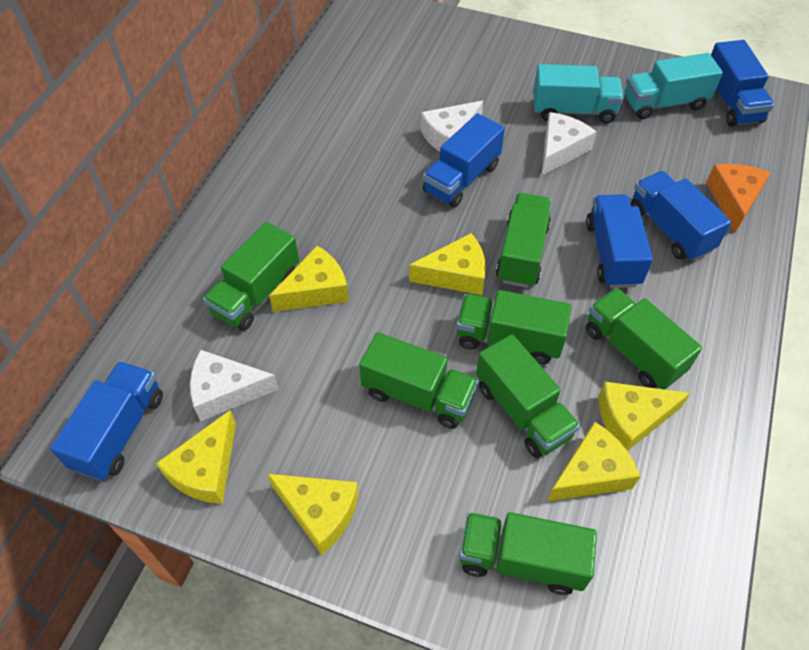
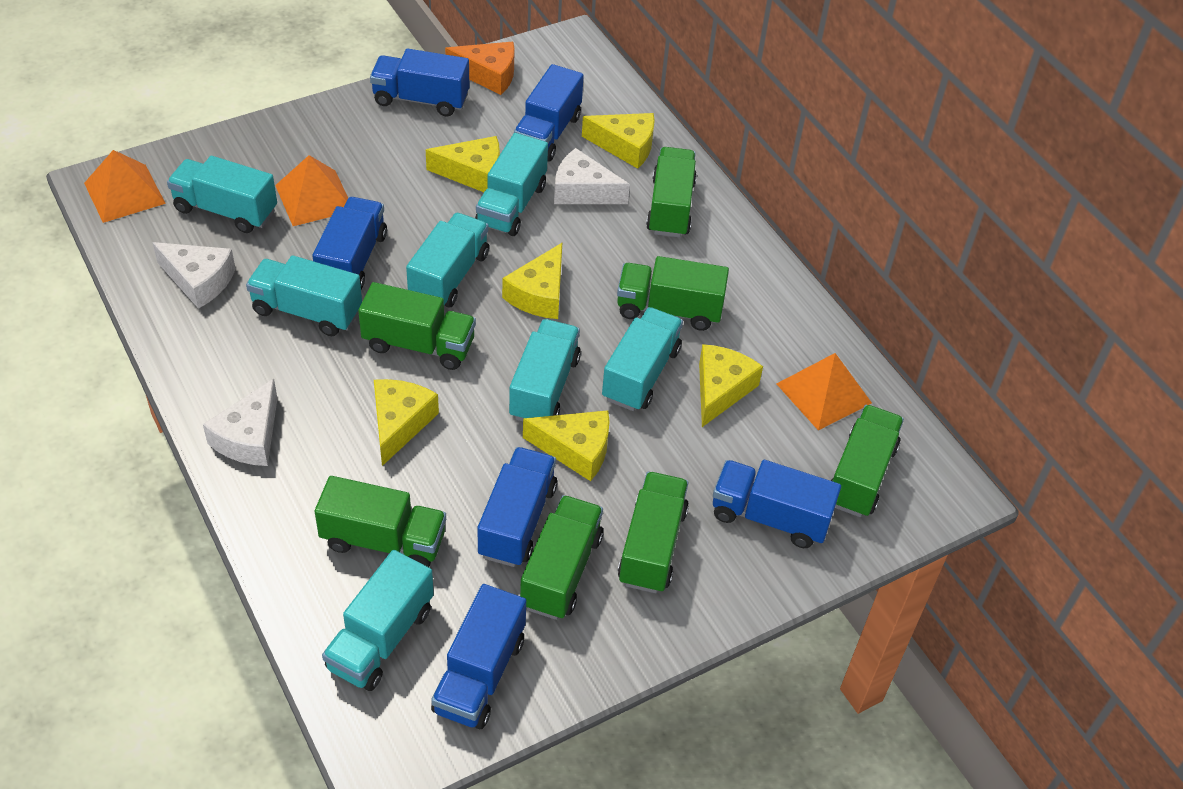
blue truck: [50,361,163,481] [423,113,505,208] [586,194,653,288] [631,171,731,261] [711,40,774,127] = 5 -> [312,197,387,289] [370,49,469,116] [431,584,526,729] [478,447,557,567] [514,64,584,162] [713,460,841,548] = 6
orange pyramid: none = 0 -> [84,150,166,223] [275,155,348,226] [777,353,872,430] = 3
turquoise truck: [533,64,624,123] [625,53,723,119] = 2 -> [167,156,277,233] [246,255,362,336] [322,550,434,691] [406,213,489,308] [475,133,548,236] [509,319,581,421] [602,307,683,411] = 7

